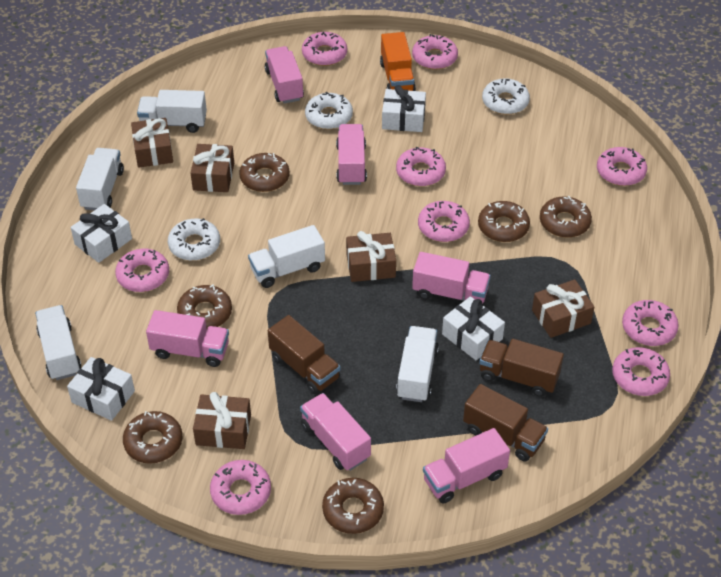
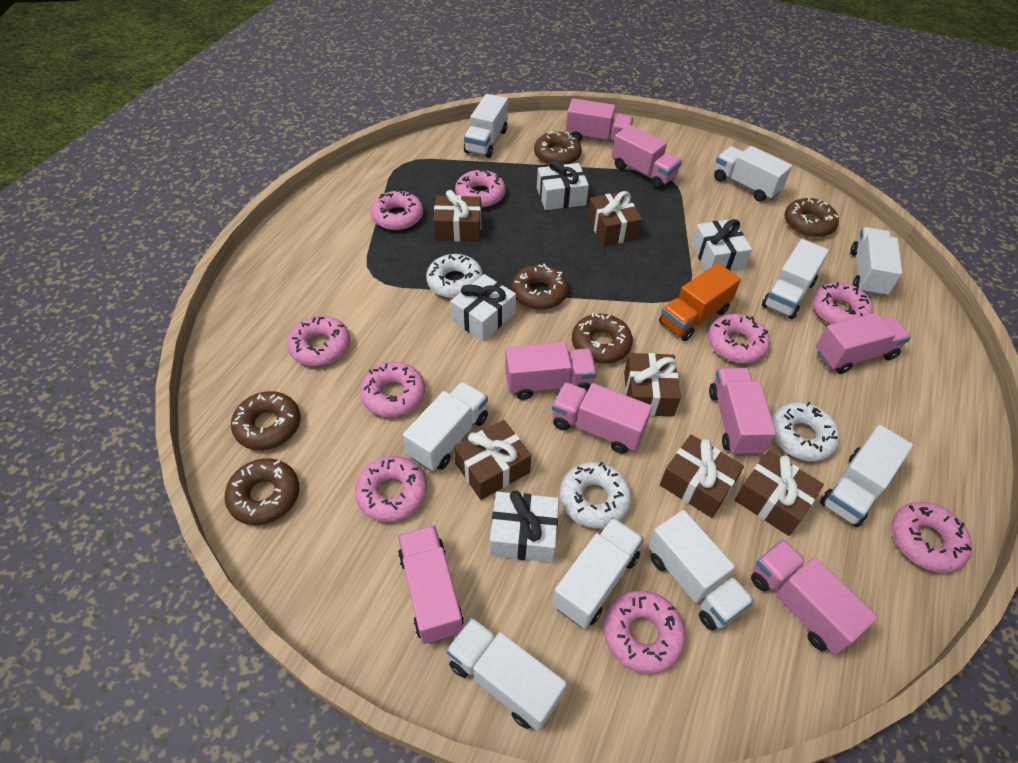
brown gift: [131,118,173,168] [191,144,234,192] [193,392,251,449] [346,231,396,282] [532,279,594,338] = 5 -> [433,190,481,242] [454,420,531,500] [587,191,642,246] [624,353,681,416] [660,435,744,518] [735,450,824,536] = 6
brown truck: [268,315,340,395] [463,384,548,462] [479,339,564,397] = 3 -> none = 0
pink truck: [146,310,229,367] [265,46,304,103] [300,393,371,471] [336,124,367,185] [412,252,491,304] [423,428,510,503] = 6 -> [398,525,464,644] [505,342,597,400] [552,382,652,454] [566,98,633,145] [612,125,682,189] [709,368,776,456] [751,540,878,655] [816,313,911,374] = 8
white truck: [35,305,82,380] [76,148,124,210] [137,90,207,133] [248,225,325,288] [396,326,439,402] = 5 -> [403,382,488,471] [446,617,567,731] [464,94,508,158] [552,517,644,628] [648,510,754,630] [714,146,792,202] [762,239,829,319] [820,425,913,528] [850,227,903,297] = 9

